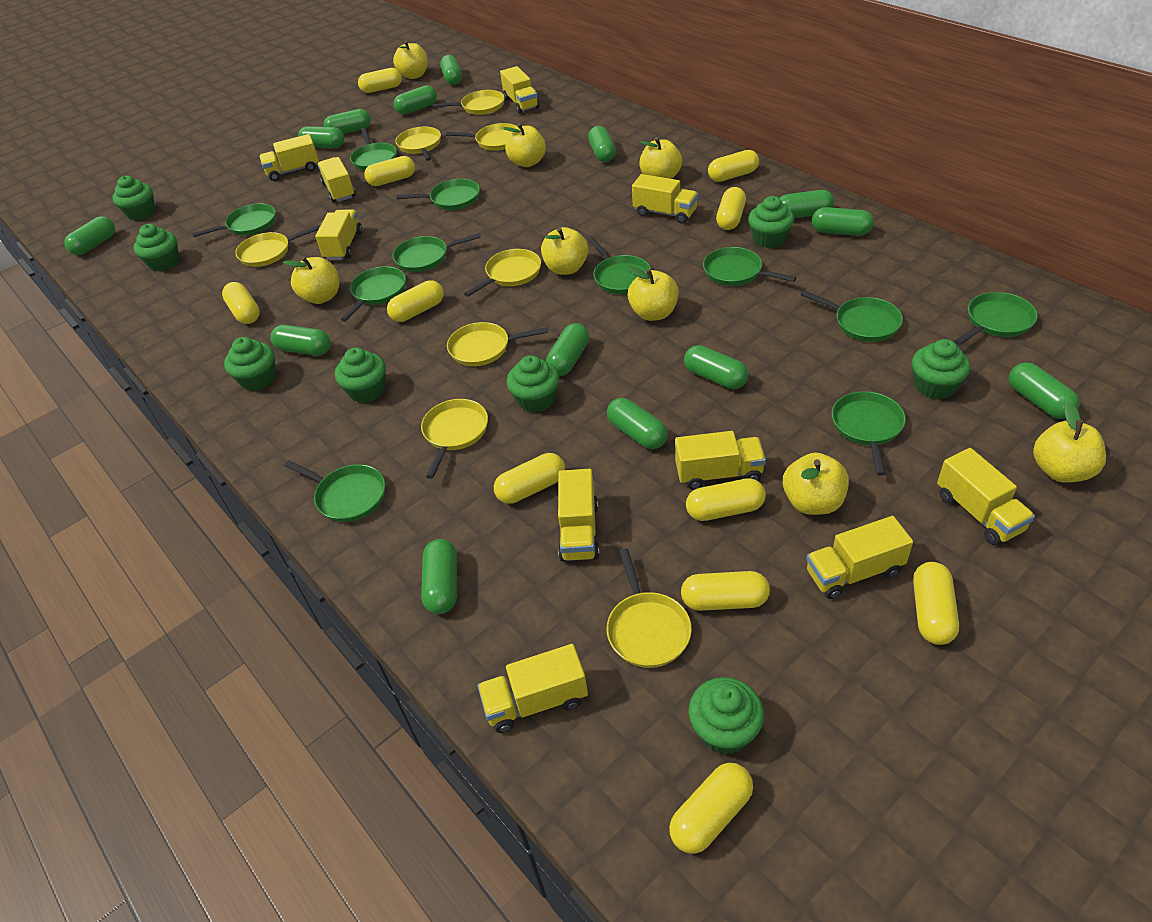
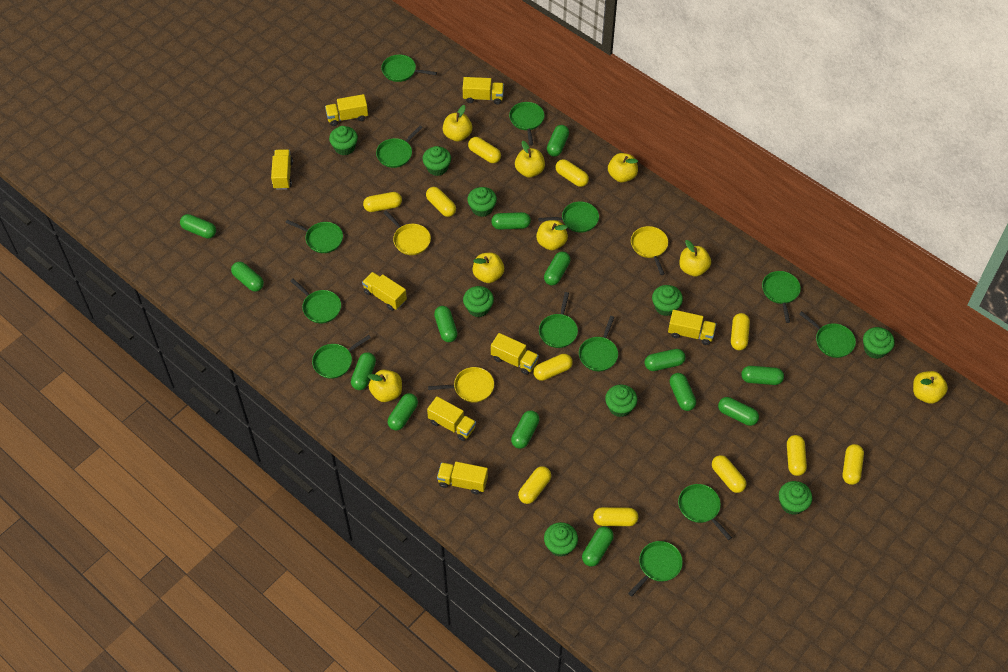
green cupcake: [112,176,155,220] [133,224,179,272] [224,337,276,391] [335,347,386,403] [506,355,559,413] [689,677,764,754] [748,196,794,248] [912,339,970,399] = 8 -> [329,126,358,155] [422,146,451,176] [463,286,494,317] [467,187,497,217] [544,522,578,557] [605,385,637,417] [652,285,683,316] [779,481,812,515] [863,327,895,359] = 9
green pan: [192,203,276,237] [284,460,385,522] [340,266,406,322] [350,128,397,170] [393,233,481,272] [396,179,480,210] [588,237,651,294] [703,247,797,286] [801,290,903,342] [832,391,906,476] [954,292,1038,345] = 11 -> [285,220,343,253] [290,279,341,323] [312,335,371,379] [376,126,423,168] [381,55,437,82] [509,102,545,146] [538,201,599,233] [539,292,578,348] [579,316,618,371] [628,541,683,597] [678,484,732,540] [762,271,801,323] [799,311,856,358] = 13
yellow pan: [235,225,320,267] [395,127,441,161] [421,399,488,479] [432,90,505,115] [446,123,518,151] [447,322,548,366] [464,249,541,297] [607,548,692,668] = 8 -> [383,210,431,255] [428,367,494,403] [631,226,668,275] = 3
yellow truck: [259,134,319,181] [315,209,362,260] [318,157,356,203] [478,644,588,733] [500,66,539,114] [558,469,600,562] [632,174,698,224] [675,431,766,490] [806,516,913,599] [937,448,1035,545] = 10 -> [271,149,293,190] [325,94,368,126] [362,272,407,311] [427,396,476,441] [437,462,488,494] [463,77,504,105] [491,333,539,375] [668,310,716,345] = 8

